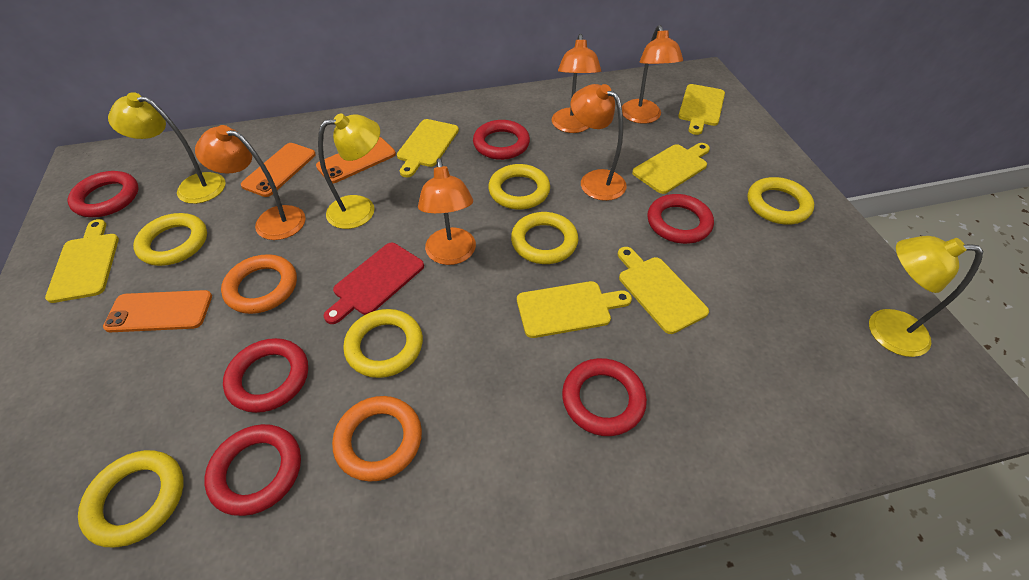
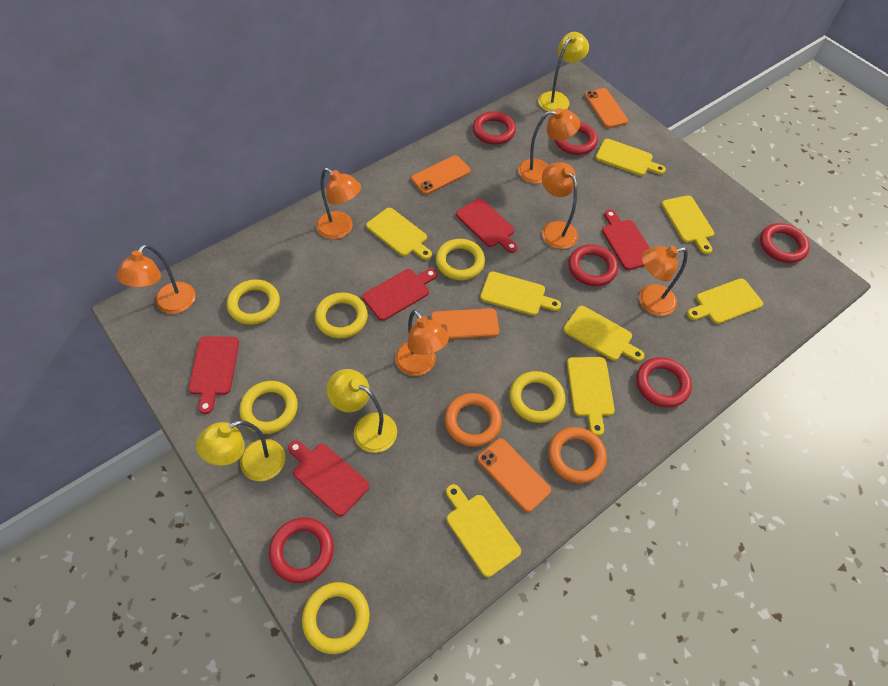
orange lamp: [195,125,306,240] [418,158,476,265] [552,34,601,133] [571,84,626,201] [622,25,683,124] = 5 -> [117,244,195,314] [316,168,361,239] [395,310,449,376] [518,108,580,184] [542,162,578,249] [639,246,688,316] = 6
orange phone: [103,290,212,332] [241,143,316,197] [316,137,396,183] = 3 -> [411,155,471,195] [431,308,499,339] [477,438,551,512] [584,88,628,128] = 4
red cutting board: [324,243,424,324] = 1 -> [189,336,239,414] [288,440,369,516] [362,268,437,321] [456,198,518,253] [602,210,650,270] = 5
yellow cutting board: [45,219,119,303] [397,119,459,177] [517,281,632,338] [618,247,709,334] [632,143,710,194] [678,84,725,135] = 6 -> [366,208,432,260] [446,484,521,577] [480,271,561,316] [563,306,645,362] [567,357,615,436] [595,139,666,176] [661,195,714,254] [687,278,763,324] = 8

